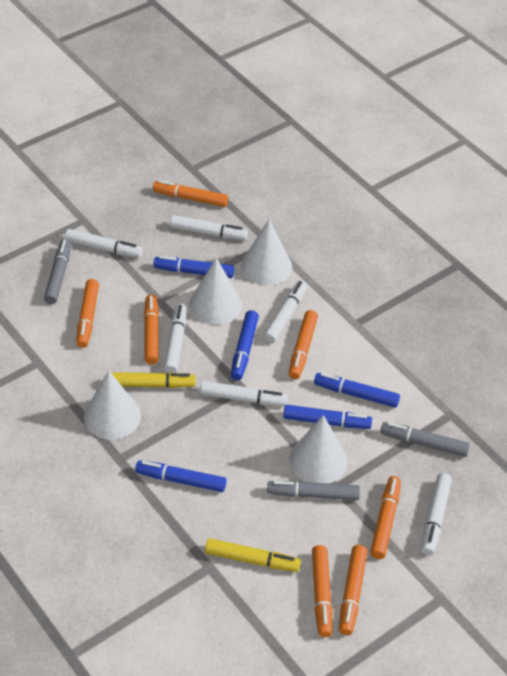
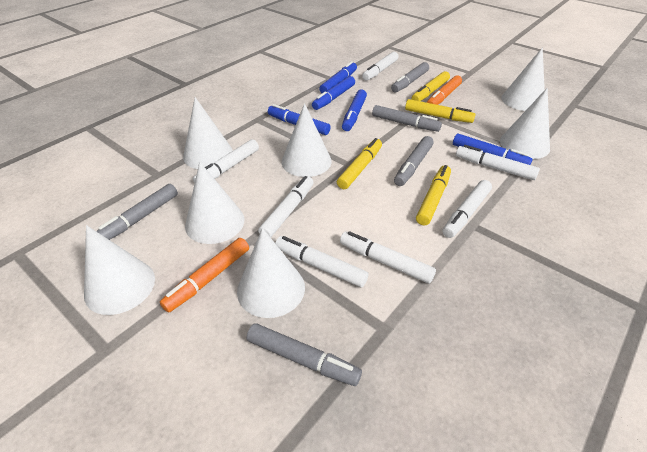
grey marker: [44,239,71,304] [267,481,360,500] [380,422,470,457] = 3 -> [96,184,178,240] [246,323,362,386] [372,105,442,132] [391,62,429,92] [394,136,434,186] = 5
orange marker: [76,279,99,348] [144,294,159,364] [153,180,228,207] [289,310,318,379] [312,545,333,637] [339,545,368,635] [370,476,401,559] = 7 -> [160,238,249,313] [426,75,462,105] = 2
white cone: [84,370,141,440] [189,258,242,325] [241,219,292,286] [289,415,347,483] = 4 -> [84,225,155,315] [183,97,233,169] [185,162,245,244] [237,228,305,318] [282,103,332,177] [500,88,550,159] [502,47,545,111] = 7
white marker: [65,229,143,258] [164,304,187,374] [170,215,248,240] [200,381,288,406] [263,280,307,343] [421,473,452,555] = 6 -> [193,139,259,183] [258,176,314,238] [275,236,368,287] [340,231,436,284] [362,52,399,81] [442,180,492,238] [456,145,540,180] = 7
yellow marker: [111,372,195,388] [205,539,301,572] = 2 -> [337,138,382,189] [405,99,475,123] [411,71,450,101] [416,165,451,225] = 4

